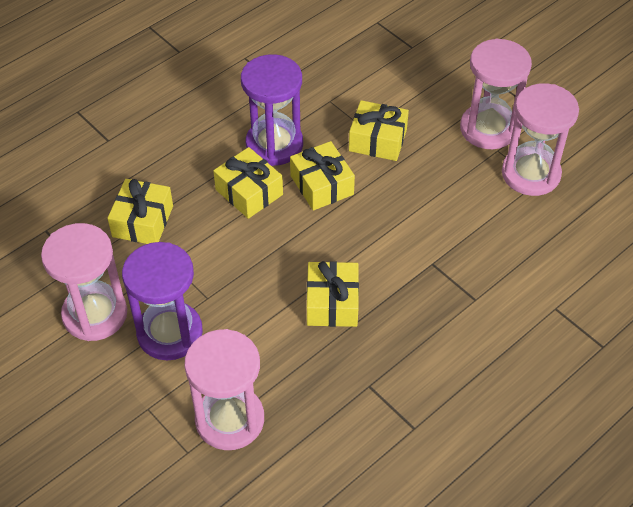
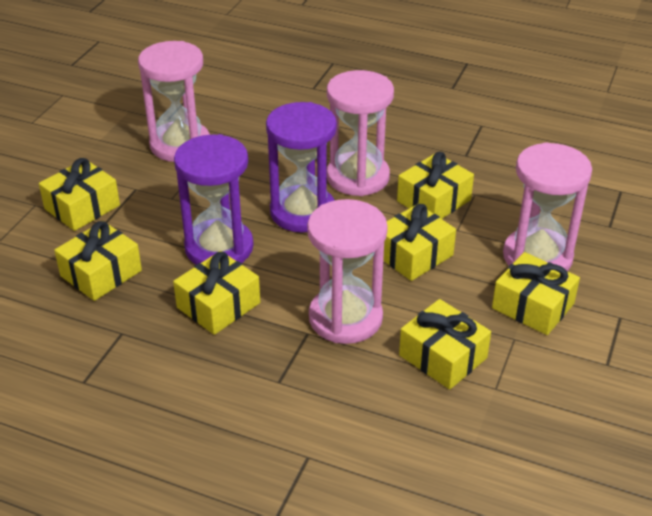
yellow gift: [108,179,173,244] [213,147,283,219] [290,141,355,211] [307,261,359,327] [349,100,409,161] = 5 -> [39,158,120,231] [54,221,142,301] [173,251,260,335] [383,204,456,281] [397,152,474,219] [399,299,491,389] [492,252,580,335] = 7

